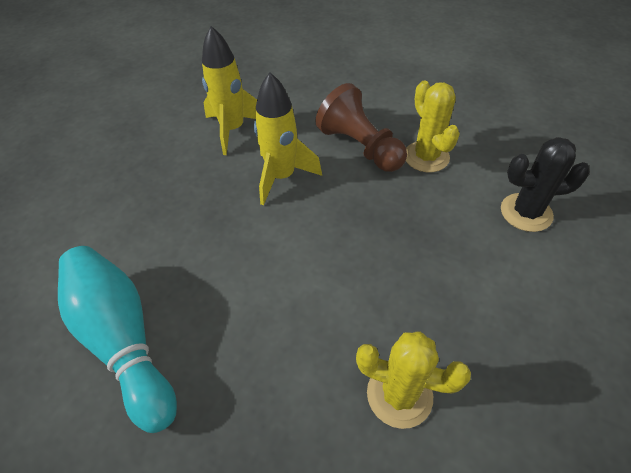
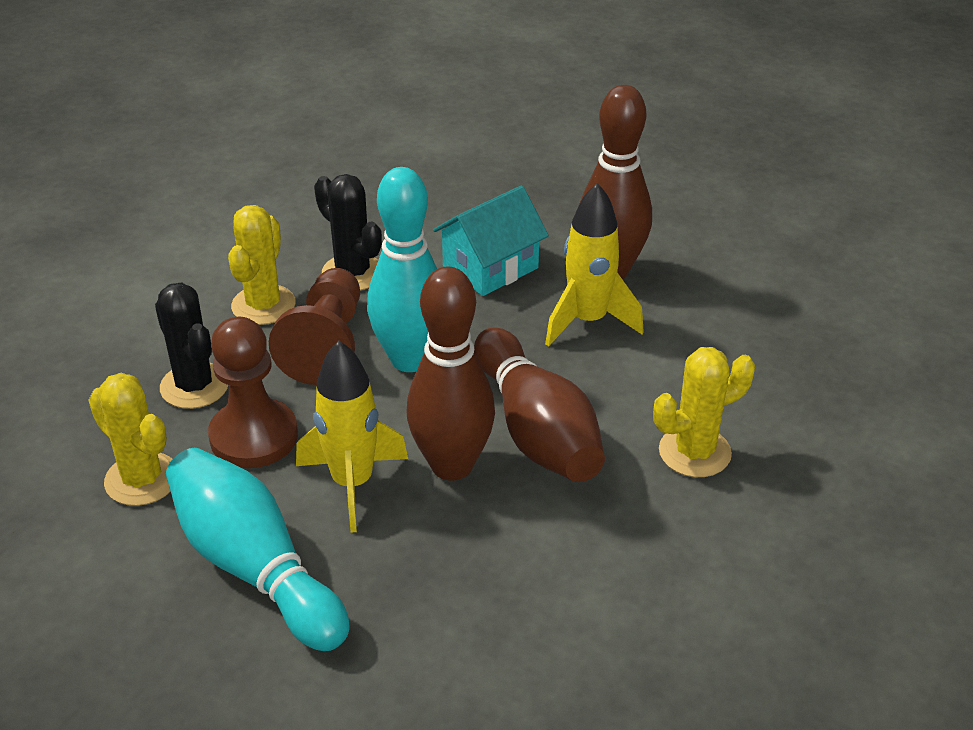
black cactus: [501,137,590,232] = 1 -> [155,282,228,409] [314,174,382,291] = 2
brown bowling pin: none = 0 -> [407,266,495,481] [474,328,605,482] [580,85,652,279] = 3
brown pawn: [315,83,407,172] = 1 -> [208,317,298,468] [269,268,360,385] = 2
turquoise bowling pin: [58,246,177,433] = 1 -> [166,448,349,651] [367,167,437,372] = 2
turquoise house: none = 0 -> [433,185,549,296] = 1
yellow cactus: [356,331,471,429] [406,80,460,172] = 2 -> [88,373,172,506] [228,205,296,325] [653,347,755,477] = 3

